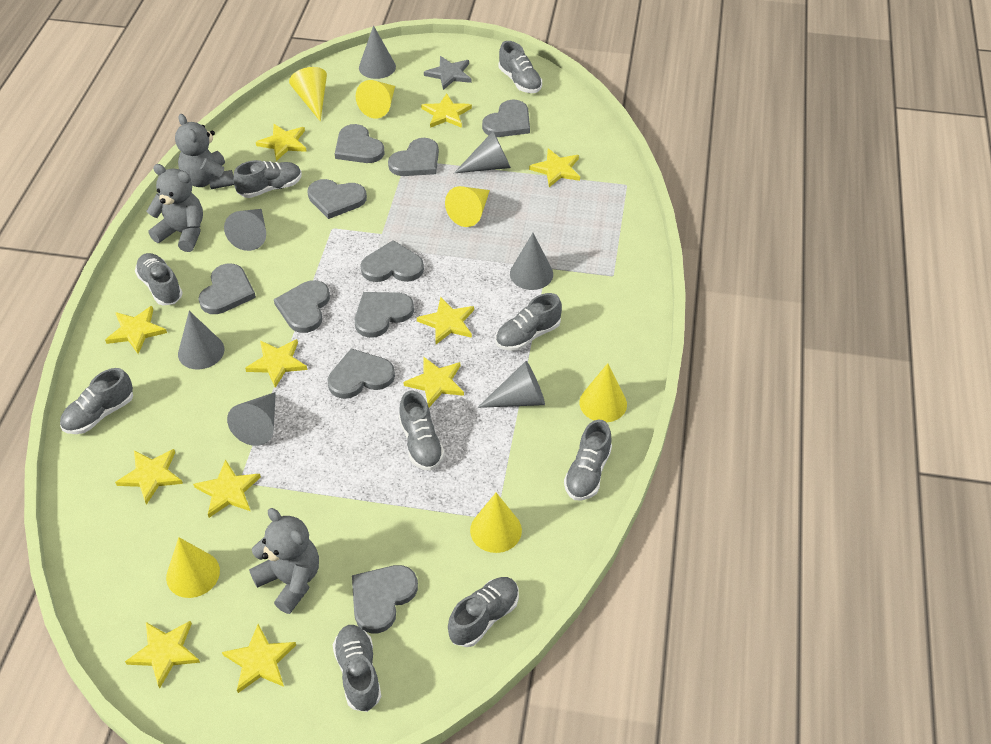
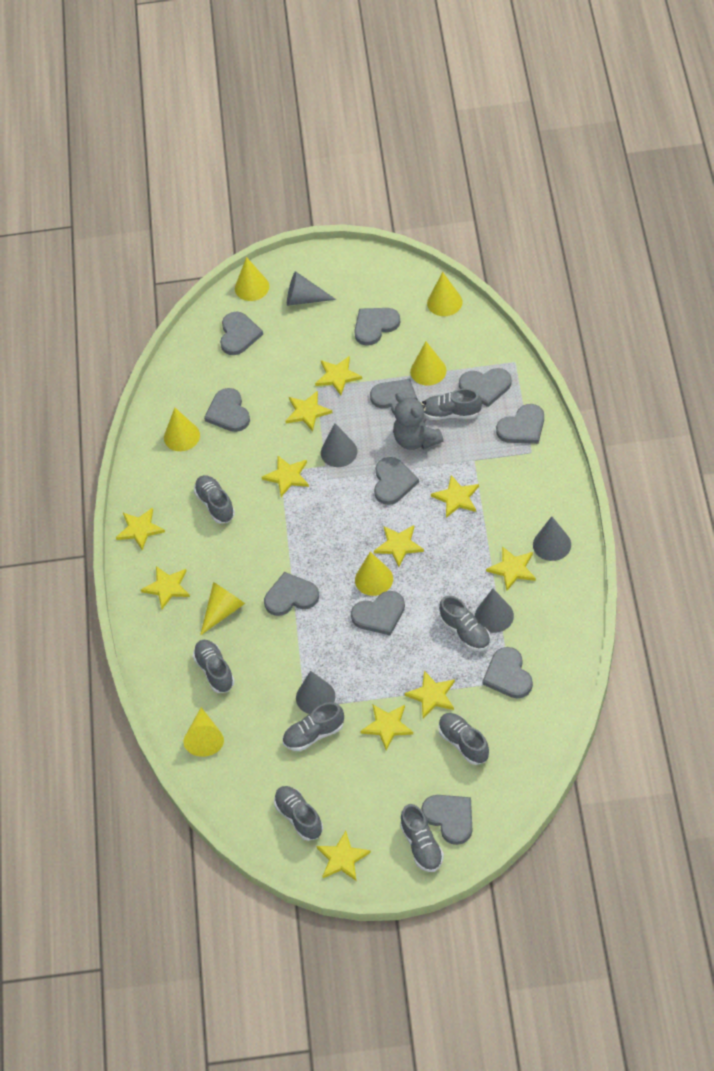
grey cone: [178,311,224,369] [224,209,266,251] [227,392,276,446] [359,25,396,79] [454,131,511,173] [477,361,545,408] [510,233,553,290] = 7 -> [287,271,336,306] [296,671,335,714] [321,423,357,467] [475,589,514,633] [533,516,571,561] = 5
grey heart: [198,263,256,314] [274,280,330,333] [307,179,367,219] [328,349,395,399] [335,124,384,163] [352,565,418,633] [355,292,414,338] [360,240,424,282] [388,138,439,176] [482,99,530,137] = 10 -> [204,388,250,432] [220,312,263,355] [264,572,319,616] [351,591,405,636] [354,308,401,346] [370,379,417,415] [374,457,419,505] [421,795,473,845] [459,368,512,407] [482,647,533,698] [496,404,544,444] = 11
grey shoe: [60,368,133,434] [135,253,183,305] [233,160,302,198] [333,625,381,712] [399,391,444,471] [448,577,519,647] [495,293,562,351] [498,41,542,93] [564,420,612,501] = 9 -> [193,640,235,693] [194,475,235,523] [274,786,323,841] [283,702,344,751] [400,804,444,872] [424,388,482,420] [438,713,489,765] [439,595,491,651] = 8
grey star: [424,56,471,90] = 1 -> none = 0
grey teddy bear: [147,164,203,252] [175,114,234,189] [249,508,319,614] = 3 -> [393,393,444,450] = 1
yellow cone: [166,537,220,598] [289,67,327,122] [356,80,395,118] [445,186,490,227] [470,493,522,553] [579,363,627,423] = 6 -> [164,408,200,451] [183,707,224,757] [200,582,245,636] [235,257,269,301] [355,551,393,596] [410,341,447,386] [427,272,462,316] = 7

